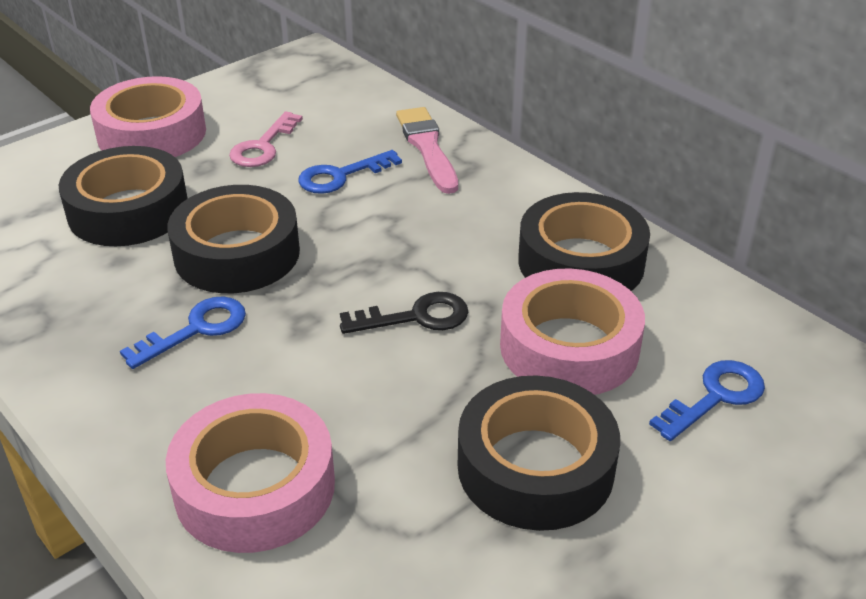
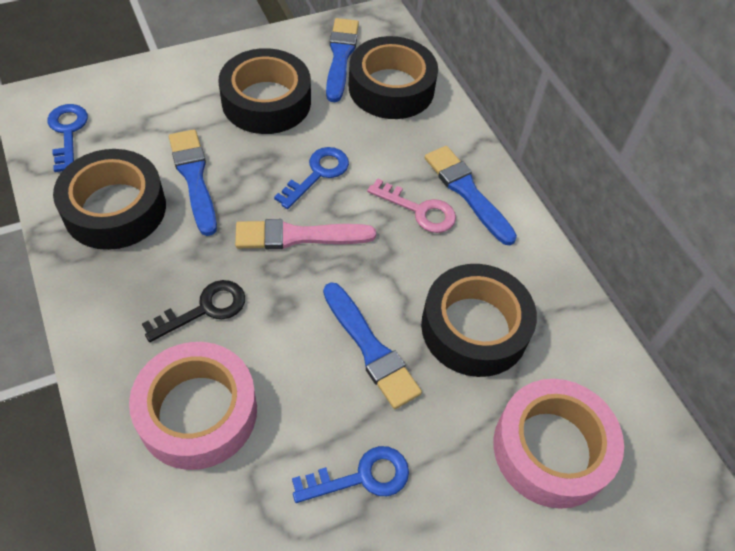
blue brush: none = 0 -> [169,129,217,236] [323,282,422,409] [326,18,359,102] [425,146,517,245] = 4
pink tape: [90,76,206,157] [166,393,335,553] [500,268,645,395] = 3 -> [129,342,257,470] [494,379,624,509] = 2

